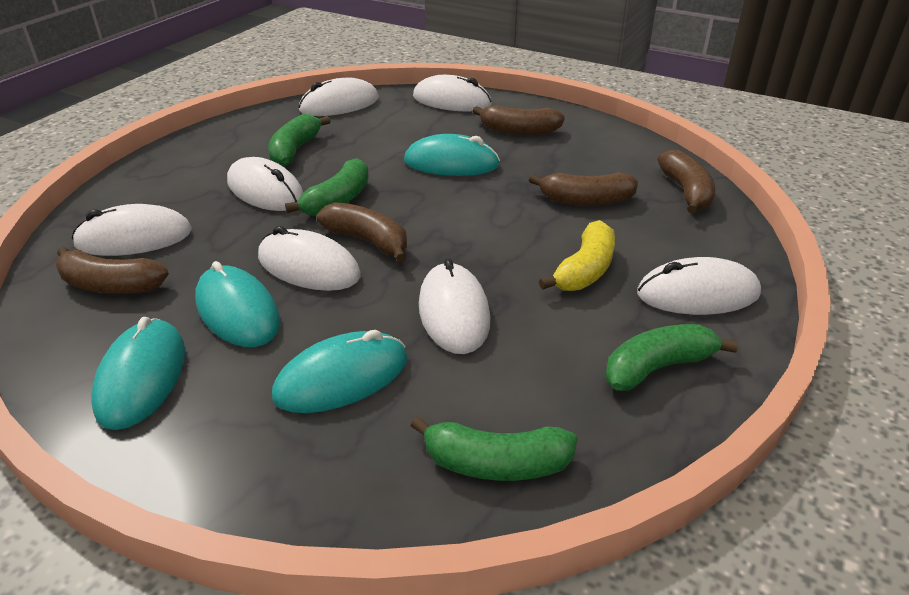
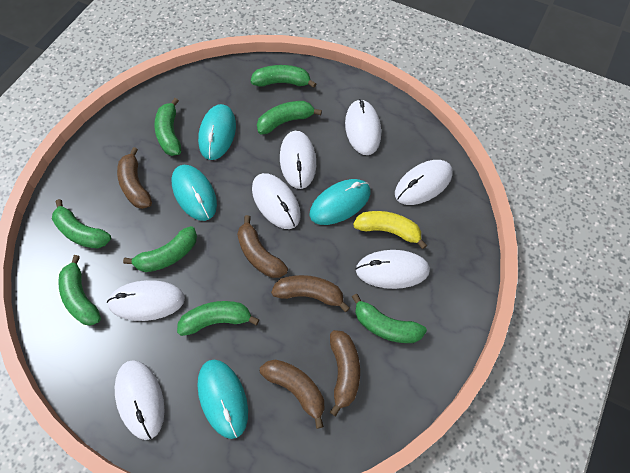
green banana: [268,114,331,166] [285,158,369,216] [411,416,578,481] [605,324,738,391] = 4 -> [52,199,111,249] [58,255,101,326] [123,226,197,272] [154,98,181,156] [177,301,259,336] [251,65,316,88] [257,101,322,135] [352,294,427,343] = 8

